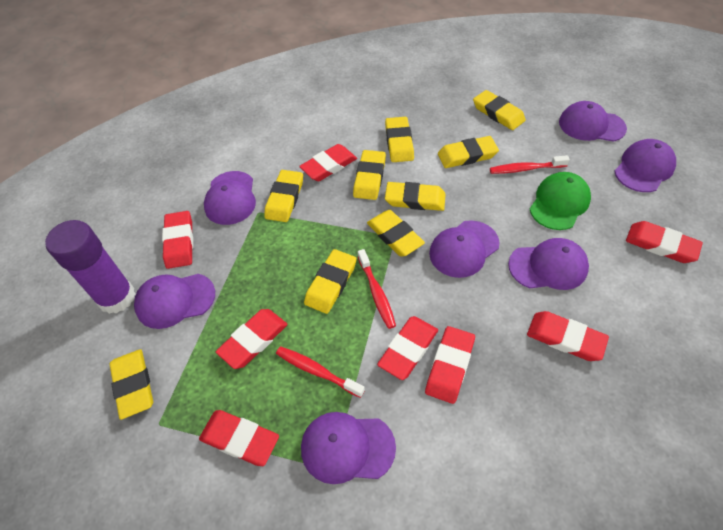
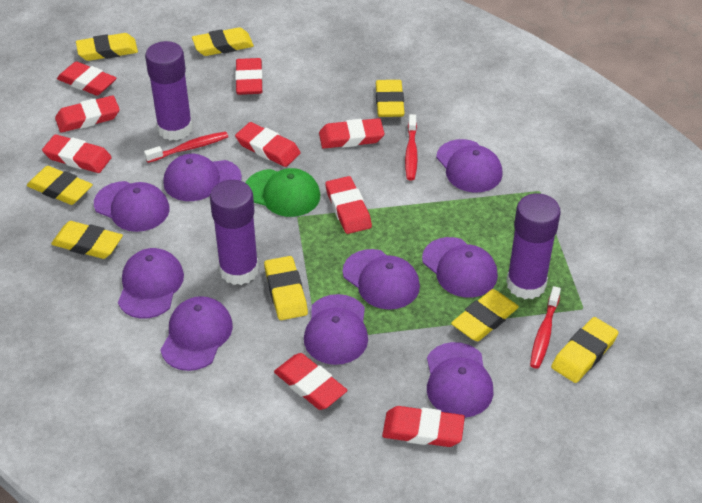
purple cap: [134,274,215,329] [204,171,256,225] [301,412,396,484] [429,220,500,278] [508,238,589,290] [559,101,627,142] [614,139,676,192] = 7 -> [94,181,170,232] [118,248,184,318] [160,296,233,371] [163,154,242,201] [304,294,368,365] [343,249,420,310] [422,237,498,298] [427,342,493,418] [436,139,503,193] = 9
purple glue stick: [45,220,135,314] = 1 -> [145,41,193,141] [210,180,259,285] [506,193,561,299] = 3
red eraser: [162,211,193,269] [199,410,279,466] [216,309,288,369] [299,144,357,181] [377,316,438,380] [425,326,475,404] [527,311,609,361] [626,221,703,263] = 8 -> [42,134,112,173] [55,95,120,133] [57,61,116,96] [235,58,263,95] [235,122,301,167] [274,353,347,410] [319,118,384,149] [325,176,372,234] [382,406,465,447] = 9
yellow eraser: [110,349,153,420] [264,170,303,222] [304,249,357,314] [353,150,386,200] [367,210,425,257] [385,117,414,162] [385,182,446,211] [438,136,499,168] [473,90,526,130] = 9 -> [27,166,93,205] [51,221,123,259] [76,33,138,61] [192,27,254,56] [264,256,308,320] [376,80,405,117] [451,289,519,341] [551,317,619,383] = 8

